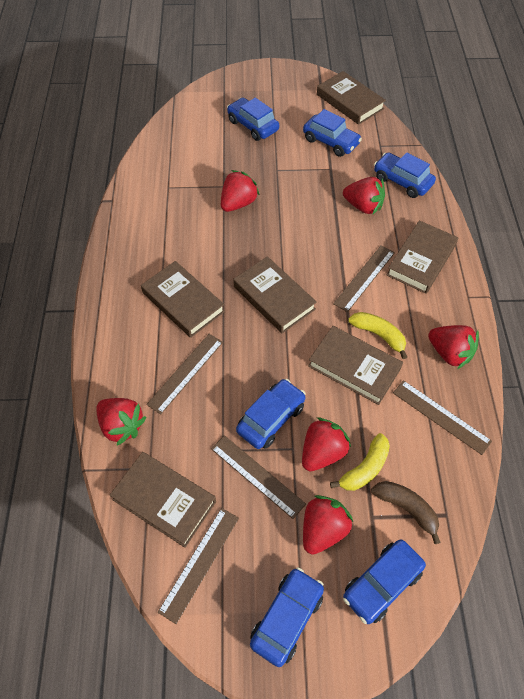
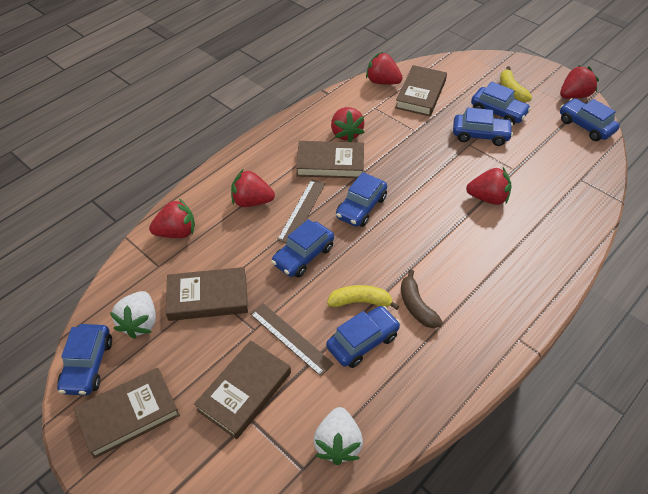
blue car: [227,98,279,141] [236,379,306,449] [250,567,324,667] [303,109,362,157] [343,539,426,624] [374,152,436,198] = 6 -> [57,324,112,395] [271,219,334,278] [326,306,400,368] [336,172,387,227] [453,107,513,146] [471,82,531,125] [560,98,620,141] = 7
brown book: [110,452,216,548] [141,261,225,338] [233,256,317,333] [308,326,403,405] [317,71,386,125] [387,221,458,294] = 6 -> [74,368,180,459] [166,267,248,321] [194,340,291,439] [296,141,364,178] [395,65,447,116] = 5
brown ruler: [146,334,223,414] [158,508,239,624] [211,435,306,519] [333,245,395,312] [393,380,492,455] = 5 -> [250,303,334,376] [277,179,325,243] = 2
white strawberry: none = 0 -> [110,291,156,339] [313,407,363,465] = 2

